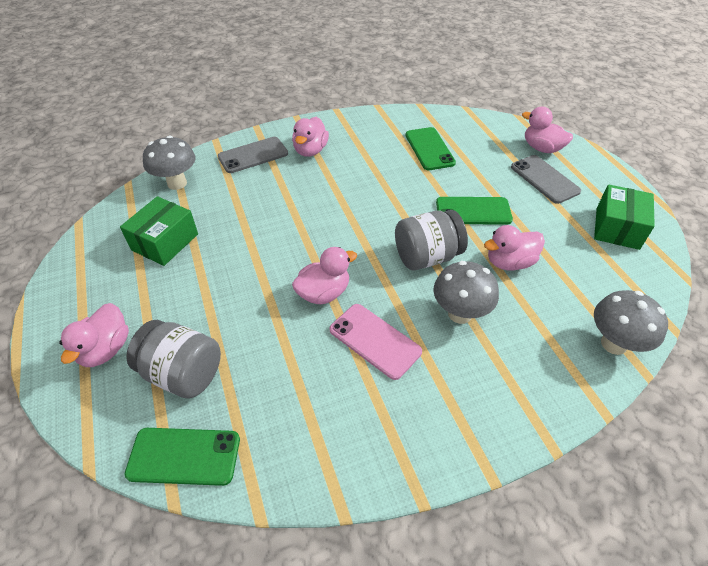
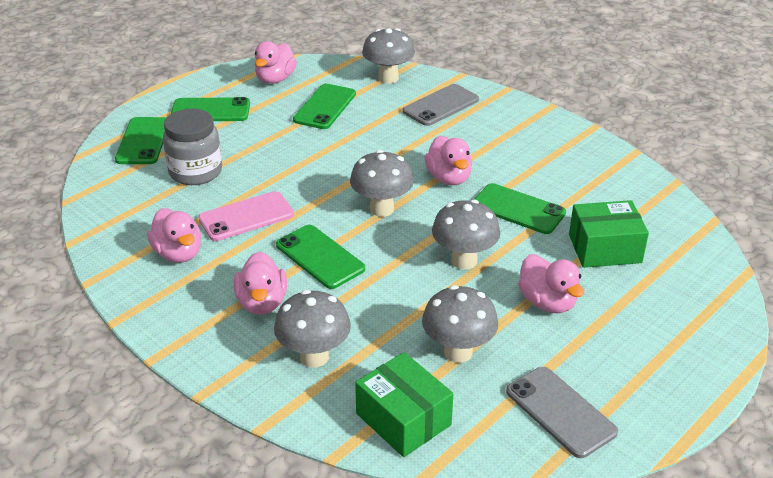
green phone: [125,428,240,486] [405,127,456,170] [436,197,513,225] = 3 -> [115,117,166,164] [171,97,250,121] [276,225,365,289] [293,84,356,129] [474,183,566,234] = 5
grey jar: [126,320,221,399] [395,210,468,270] = 2 -> [163,108,222,185] = 1
grey mushroom: [143,135,196,190] [433,261,499,324] [594,290,668,355] = 3 -> [274,290,351,368] [350,150,414,217] [362,28,415,84] [422,285,498,363] [432,200,501,270] = 5

